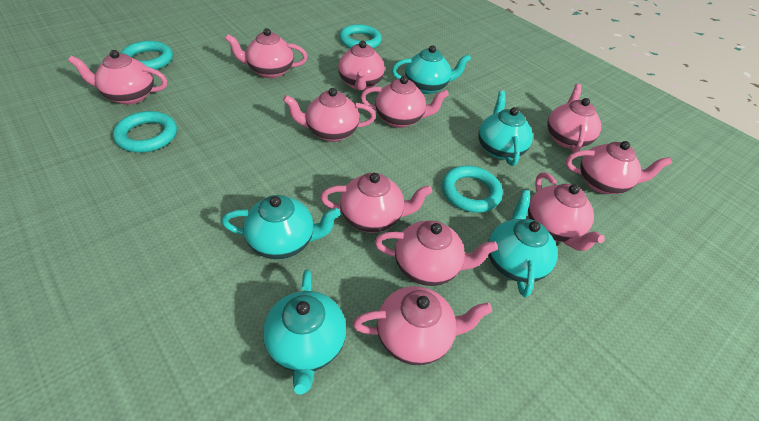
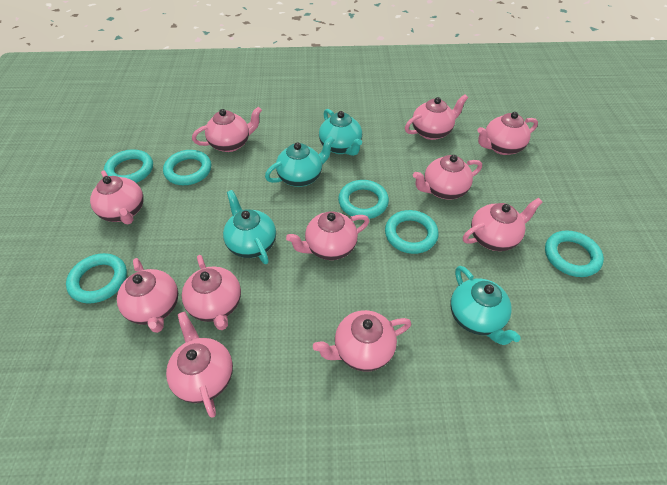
turquoise ring: [113,111,177,153] [121,41,173,70] [339,24,382,49] [442,166,503,213] = 4 -> [66,253,127,304] [104,149,153,183] [163,150,211,185] [338,180,389,219] [385,210,439,254] [545,230,604,277] = 6
turquoise teapot: [222,195,340,259] [263,270,346,395] [392,45,471,94] [478,91,533,166] [488,190,558,297] = 5 -> [223,190,276,264] [265,136,335,187] [319,109,362,156] [450,266,521,345] = 4

